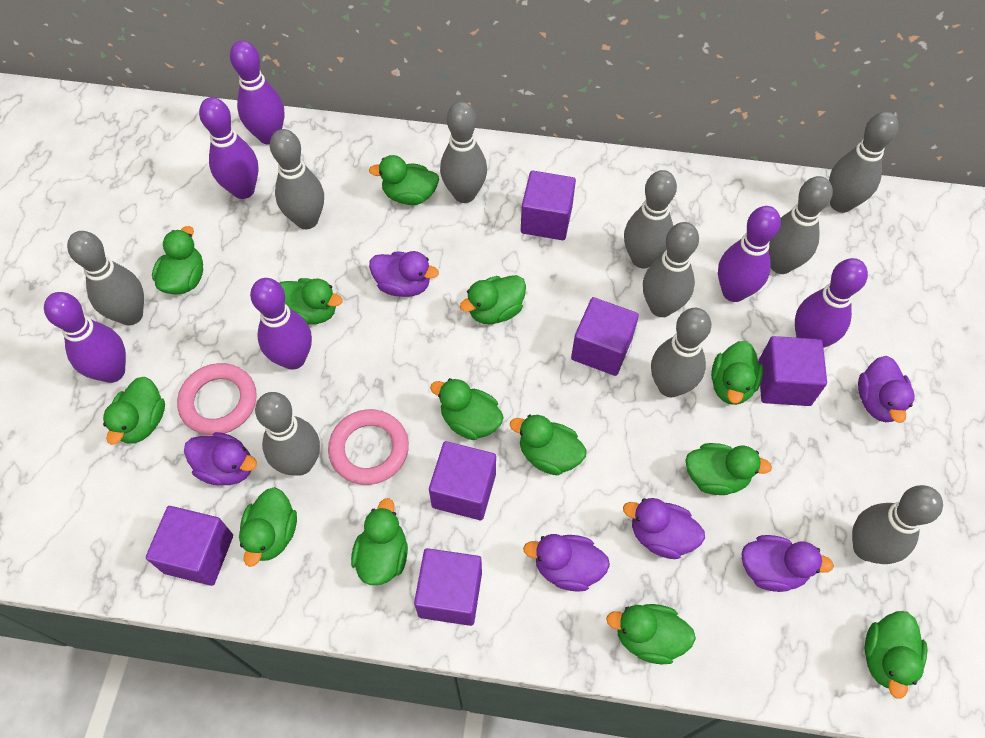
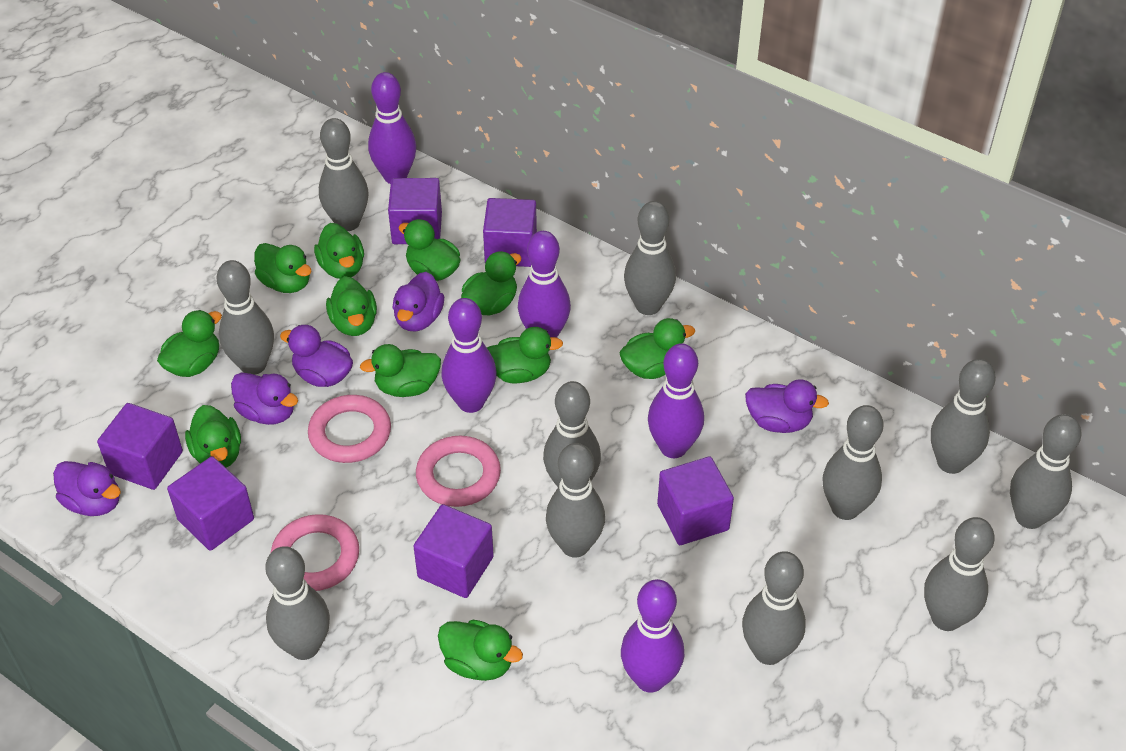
green duck: [103,377,165,445] [152,226,203,295] [239,487,297,567] [279,278,343,324] [351,498,408,585] [369,155,439,205] [430,378,504,440] [460,275,526,324] [510,415,587,475] [606,604,696,664] [685,443,772,495] [711,341,763,405] [865,611,927,699] = 13 -> [157,310,222,377] [185,405,241,467] [254,243,312,293] [314,223,364,279] [326,276,377,336] [360,344,441,397] [398,219,461,281] [438,620,523,681] [461,251,522,316] [487,327,563,383] [619,318,695,379] = 11
grey bowling pin: [67,231,144,326] [255,392,320,476] [270,129,324,229] [440,101,487,203] [624,170,677,268] [643,222,699,317] [651,308,711,397] [769,176,833,274] [829,111,899,213] [852,485,943,564] = 10 -> [217,260,274,375] [265,546,330,660] [319,118,369,231] [543,381,601,487] [546,443,605,558] [624,201,676,315] [742,551,806,665] [823,405,884,520] [924,517,995,631] [931,359,996,474] [1010,414,1081,529] = 11
pink ring: [177,363,257,435] [328,409,409,485] = 2 -> [271,514,359,591] [308,395,391,463] [416,436,501,507] = 3
purple bowling pin: [44,292,126,383] [199,97,259,199] [230,40,285,145] [250,278,312,370] [718,206,781,302] [795,258,868,348] = 6 -> [368,72,416,184] [441,298,497,413] [518,231,571,338] [621,579,684,692] [648,343,704,458] = 5
purple duck: [184,432,257,486] [369,251,439,297] [523,534,610,592] [623,498,705,559] [741,535,834,592] [858,356,915,423] = 6 -> [53,461,121,516] [231,372,298,425] [280,325,353,387] [393,272,444,331] [745,379,829,433] = 5

